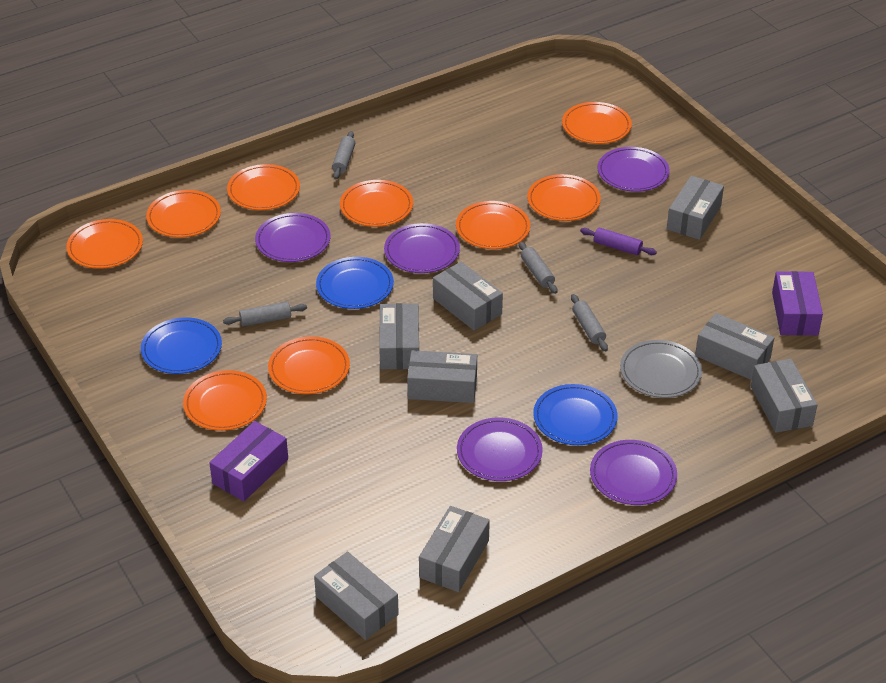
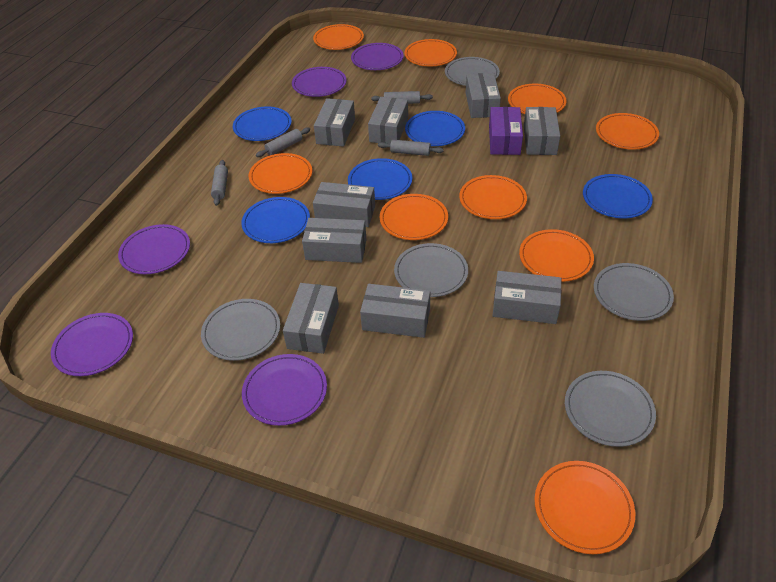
blue plate: [141,317,222,374] [316,257,394,309] [533,384,618,445] = 3 -> [233,107,292,141] [241,197,310,243] [348,158,412,200] [405,111,465,146] [583,174,653,218] = 5
grey box: [314,552,399,640] [379,303,419,369] [407,350,477,403] [419,506,490,592] [433,262,503,331] [667,176,724,240] [695,313,774,380] [751,359,817,433] = 8 -> [283,283,339,354] [302,218,366,263] [313,182,375,227] [314,98,355,147] [360,284,430,338] [368,97,408,144] [466,73,501,118] [492,271,561,324] [524,107,560,155] = 9
grey plate: [620,340,702,398] = 1 -> [201,299,280,361] [394,243,468,297] [445,57,500,86] [565,371,656,447] [594,263,674,321] = 5
purple box: [209,421,288,501] [772,271,823,335] = 2 -> [489,107,523,155] = 1
purple rolling pin: [580,228,657,255] = 1 -> none = 0

